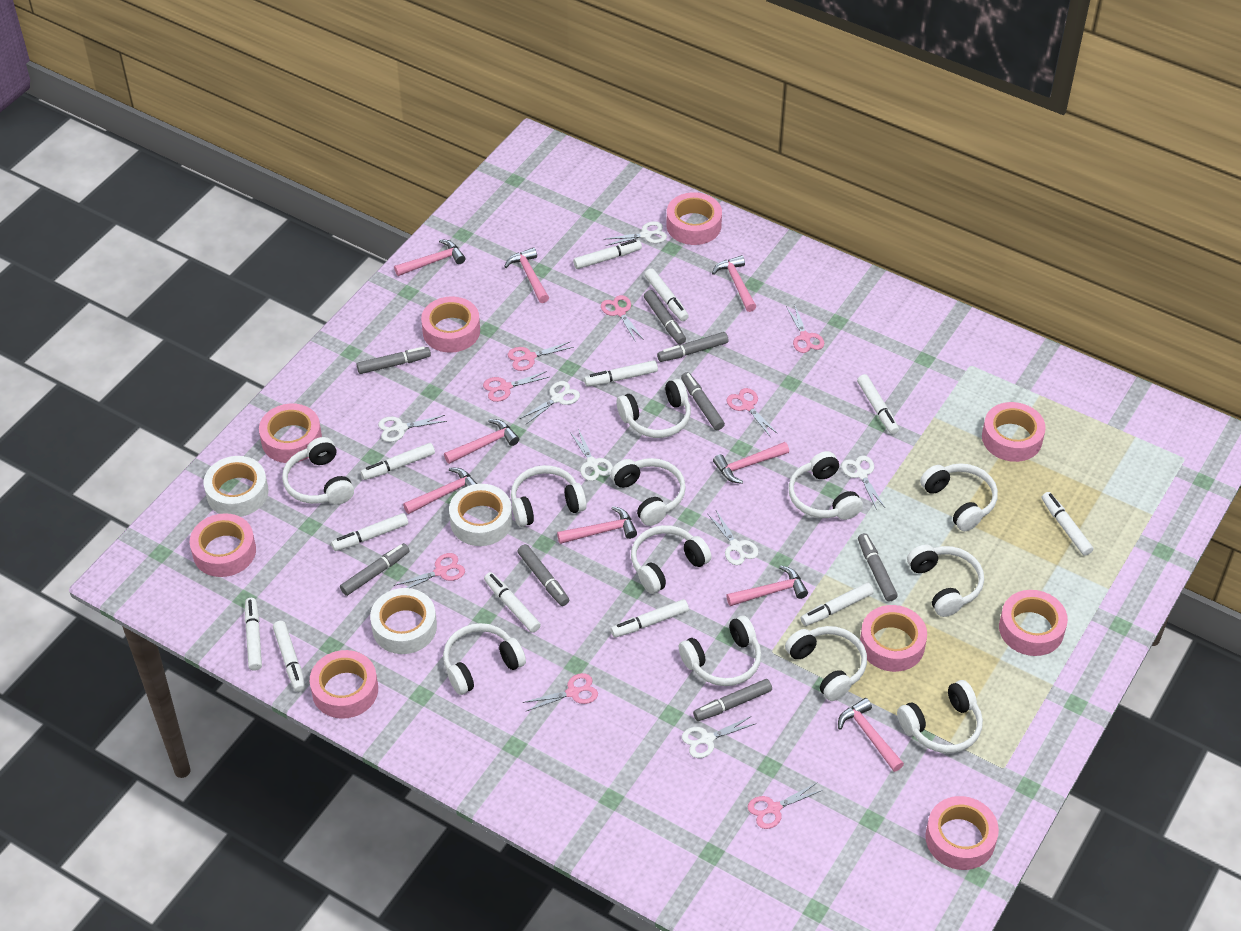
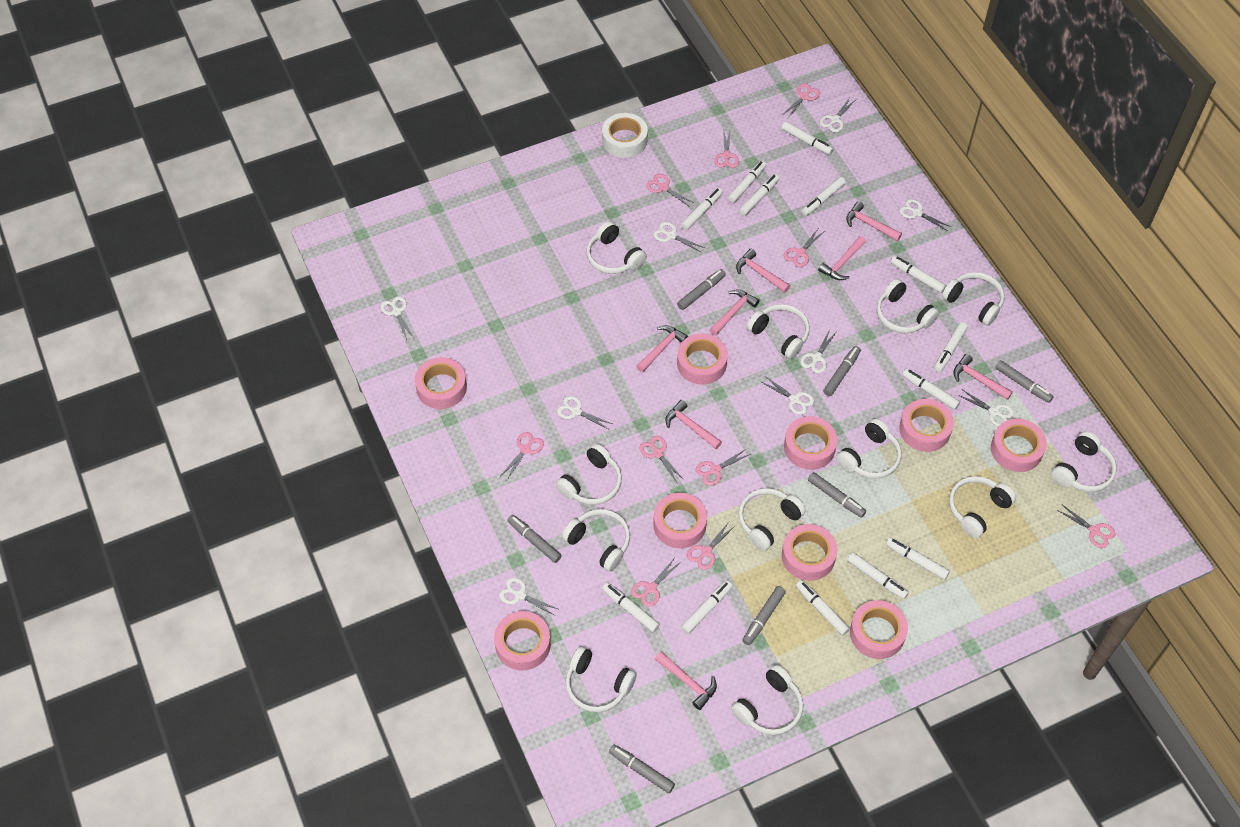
grey marker: [340,543,410,596] [357,346,431,374] [518,544,569,606] [644,290,686,345] [657,332,728,362] [681,372,725,430] [693,679,772,721] [858,533,898,602] = 8 -> [507,515,562,563] [609,745,675,793] [677,269,726,310] [742,586,786,645] [808,472,866,518] [823,346,861,396] [996,360,1054,403] = 7
pink hammer: [394,239,466,276] [403,468,477,514] [444,419,519,464] [504,247,549,303] [557,506,637,544] [712,255,756,312] [713,442,789,484] [726,565,808,606] [838,698,904,772] = 9 -> [636,325,688,372] [655,651,717,710] [665,400,722,449] [709,290,760,336] [736,249,790,293] [818,236,866,280] [846,201,902,241] [953,354,1013,400] = 8
pink scissors: [394,553,465,588] [483,371,549,402] [508,341,574,371] [523,673,598,711] [601,295,644,342] [727,388,778,436] [747,783,823,829] [786,304,824,353] = 8 -> [501,432,544,480] [631,559,682,607] [640,436,684,482] [646,174,694,207] [687,522,735,570] [695,449,751,486] [714,129,739,168] [782,83,820,118] [784,229,823,267] [1057,505,1116,548] = 10
white marker: [245,598,262,671] [273,621,305,692] [331,513,408,551] [361,443,435,480] [484,572,541,633] [573,239,642,269] [584,360,658,387] [611,599,689,638] [645,268,689,321] [801,582,874,626] [857,374,899,434] [1042,492,1093,556] = 12 -> [602,583,660,632] [681,188,723,230] [681,580,733,634] [728,161,766,203] [739,174,779,216] [782,121,833,155] [796,580,850,635] [801,177,846,216] [847,552,909,599] [886,537,950,580] [891,256,946,293] [902,368,960,410] [934,322,968,372] = 13
white scissors: [378,415,447,442] [520,381,580,424] [570,429,613,481] [603,221,667,246] [682,716,757,758] [708,511,759,565] [841,456,885,510] = 7 -> [381,296,414,340] [499,578,558,616] [557,396,612,429] [653,222,705,252] [760,376,814,415] [800,329,837,373] [819,98,855,132] [900,199,951,231] [958,390,1014,426] = 9
white tape: [204,456,268,517] [370,588,437,654] [449,484,512,546] = 3 -> [602,113,648,158] = 1

